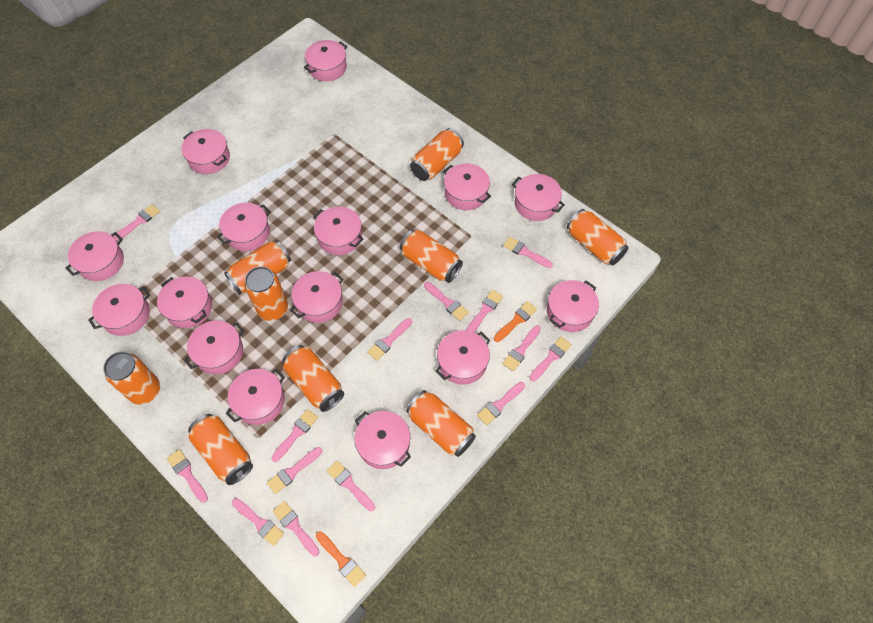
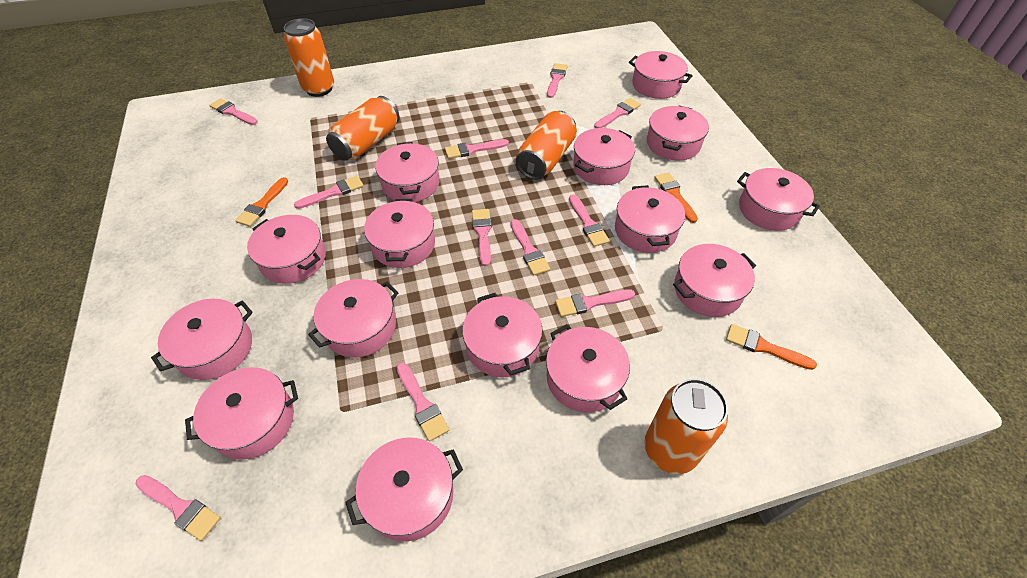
orange brush: [316,531,366,587] [494,301,537,342] = 2 -> [235,177,288,227] [654,173,698,223] [726,324,817,370] = 3
orange can: [103,351,160,405] [188,414,253,485] [224,241,291,295] [245,266,288,321] [282,345,344,412] [400,230,463,283] [406,390,476,457] [410,128,464,181] [567,209,629,266] = 9 -> [284,18,334,97] [326,96,399,161] [516,111,577,180] [644,379,728,474] = 4
pink brush: [113,204,160,241] [167,449,208,503] [232,498,284,546] [267,447,322,494] [271,409,318,462] [273,501,319,556] [326,460,375,511] [367,318,412,361] [424,282,469,321] [466,290,503,332] [477,382,525,425] [502,325,541,371] [503,237,553,268] [529,337,572,381] = 14 -> [135,475,221,541] [209,98,258,125] [294,175,364,209] [397,363,449,442] [445,139,509,159] [472,209,492,266] [511,219,550,275] [547,63,568,98] [555,289,635,317] [569,194,610,247] [594,98,641,128] = 11

